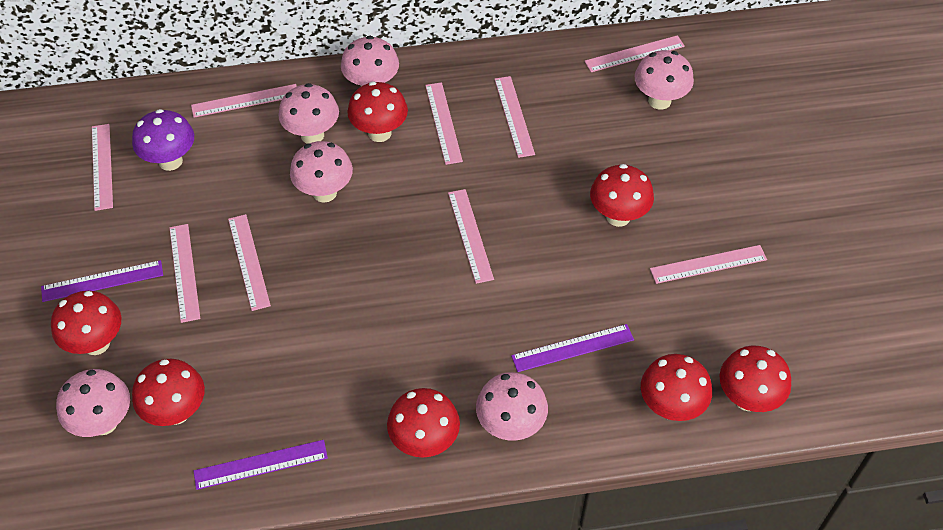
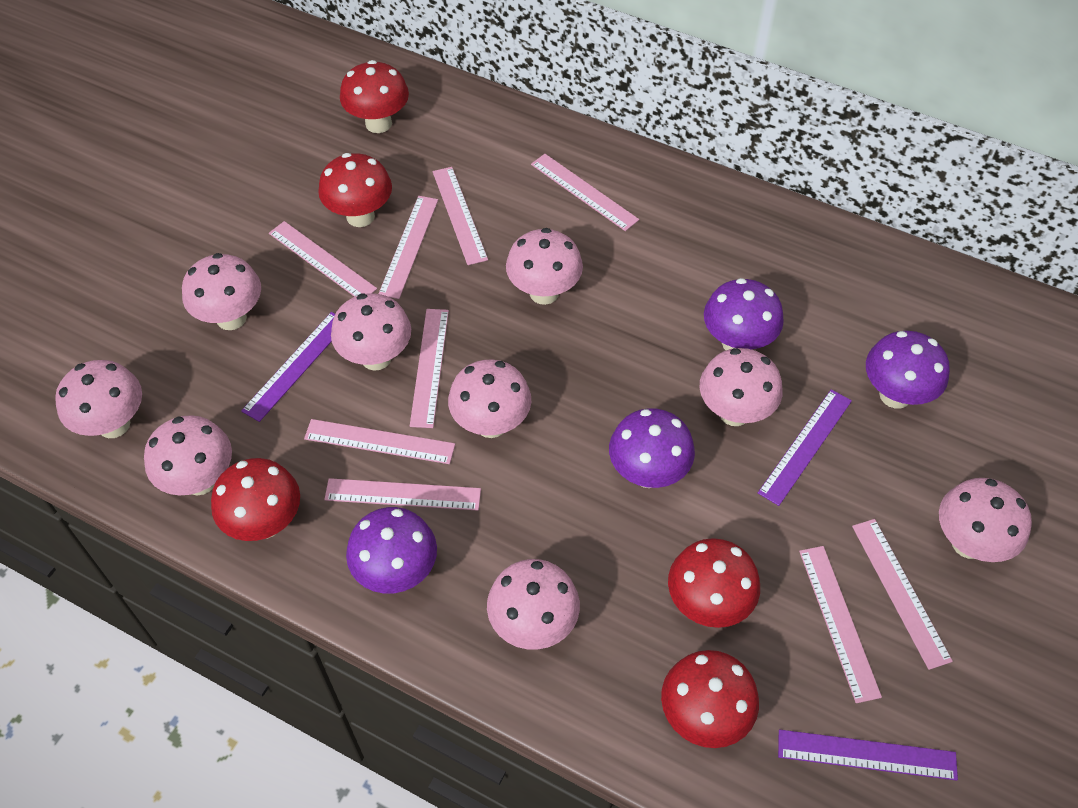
pink mushroom: [56,369,130,437] [279,83,339,144] [290,141,353,203] [341,36,399,86] [476,372,548,441] [635,50,694,110] = 6 -> [55,360,142,438] [144,415,232,495] [182,253,261,330] [331,293,411,371] [448,359,531,438] [487,559,580,650] [506,228,583,305] [700,348,783,426] [939,478,1032,562] = 9
purple mushroom: [132,109,194,171] = 1 -> [346,507,437,594] [609,408,695,488] [704,278,784,350] [866,331,950,409] = 4
red mushroom: [51,291,122,355] [132,359,205,426] [347,82,408,142] [387,388,460,458] [590,164,654,227] [641,354,712,421] [720,345,791,412] = 7 -> [211,458,300,541] [318,153,392,227] [340,60,409,133] [661,650,759,748] [668,538,760,628] = 5

